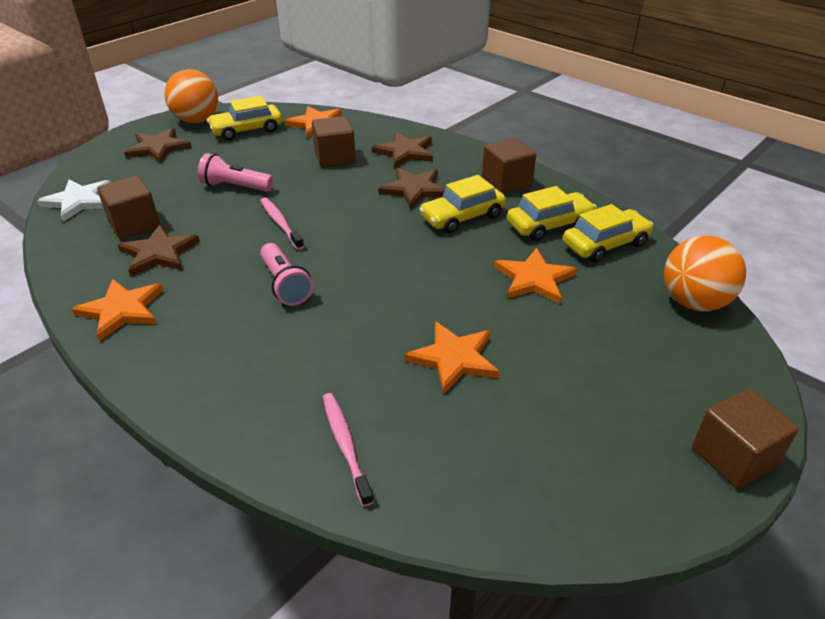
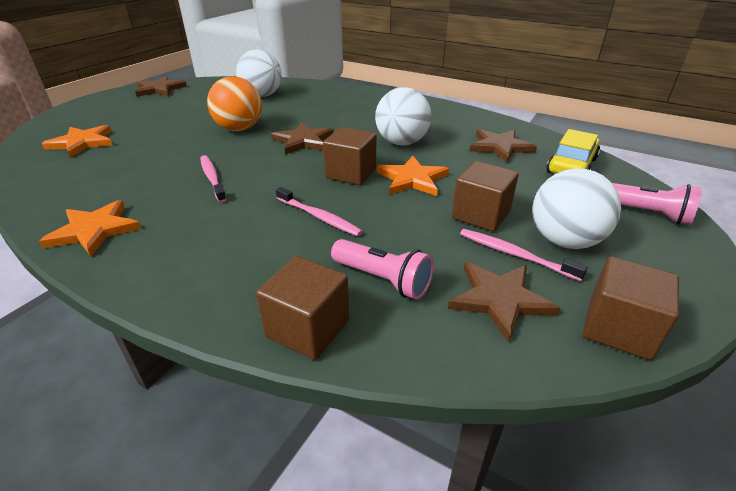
orange ball: [164,69,218,123] [664,235,746,311] = 2 -> [207,76,262,131] = 1
orange star: [72,279,163,342] [285,106,342,138] [405,321,499,394] [494,248,577,304] = 4 -> [39,200,141,256] [42,125,113,158] [377,156,449,196] = 3
pink toothbrush: [260,197,304,250] [323,393,374,507] = 2 -> [200,155,227,203] [276,187,363,236] [460,229,588,281] = 3
white ball: none = 0 -> [236,49,282,97] [375,87,431,146] [532,168,621,249] = 3
white star: [37,179,111,222] = 1 -> none = 0
yellow car: [207,96,282,140] [419,175,506,233] [507,186,597,241] [563,204,653,262] = 4 -> [547,129,600,174] = 1

